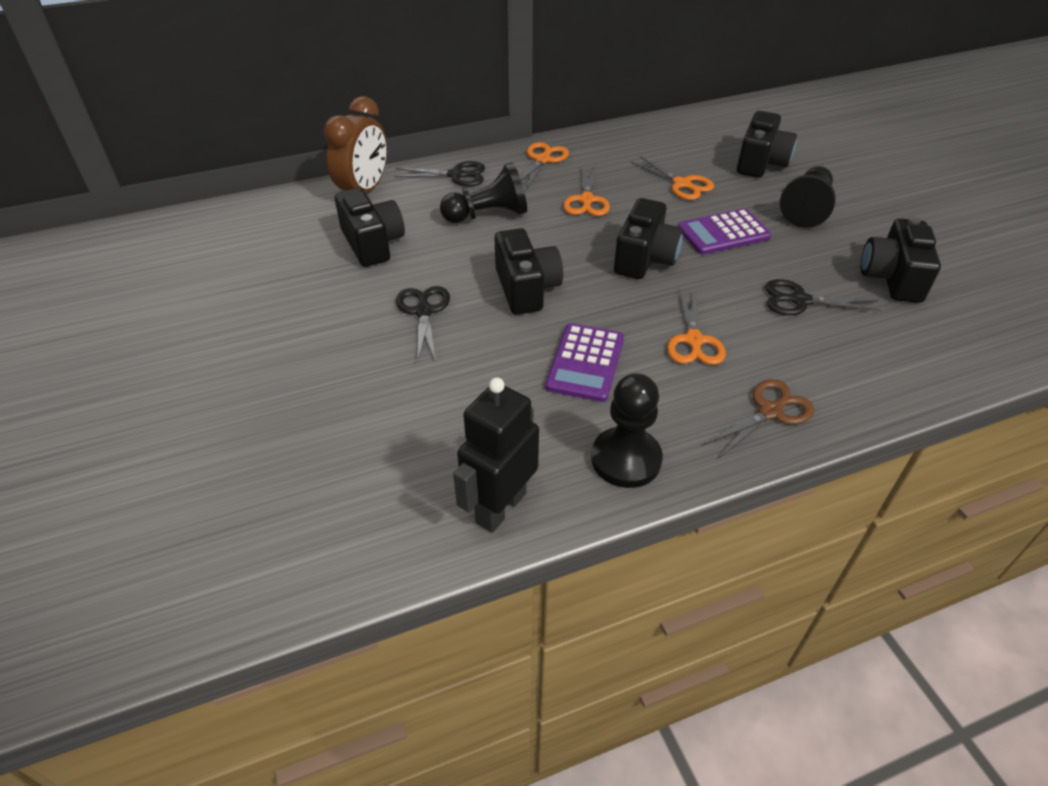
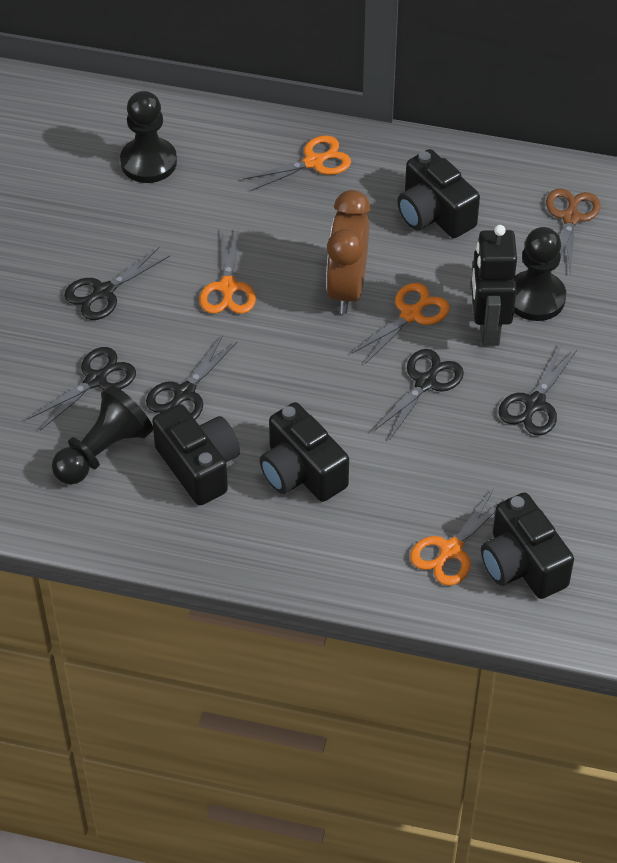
black camera: [335,188,405,267] [495,228,563,315] [614,198,683,279] [737,111,797,178] [861,216,941,303] = 5 -> [152,404,240,505] [260,402,349,502] [397,149,480,238] [481,492,574,599] = 4
black scissors: [394,161,485,186] [396,286,450,363] [765,279,881,315] = 3 -> [28,347,136,431] [64,247,170,320] [146,335,237,420] [374,349,464,439] [499,345,578,436] = 5
purple calculator: [545,323,624,402] [678,208,771,255] = 2 -> none = 0

